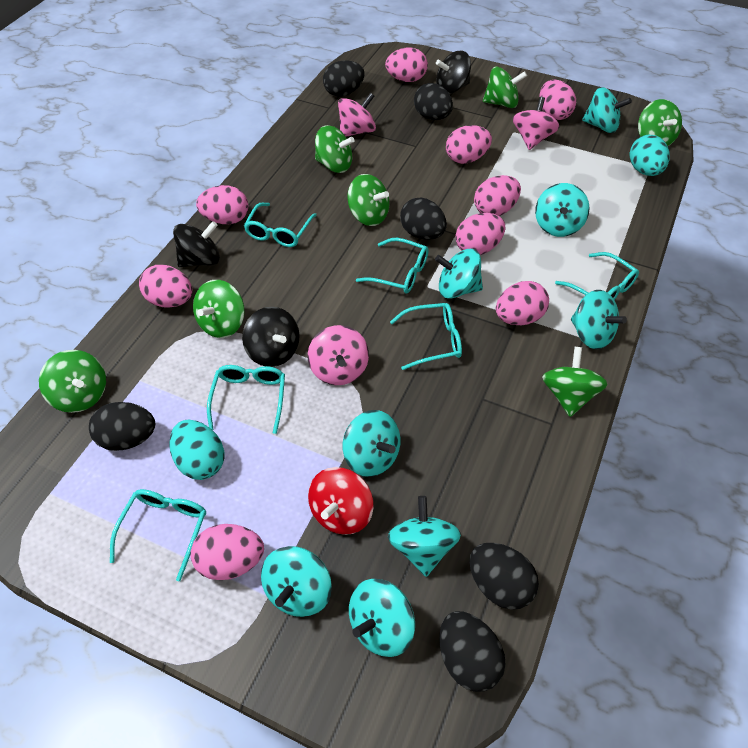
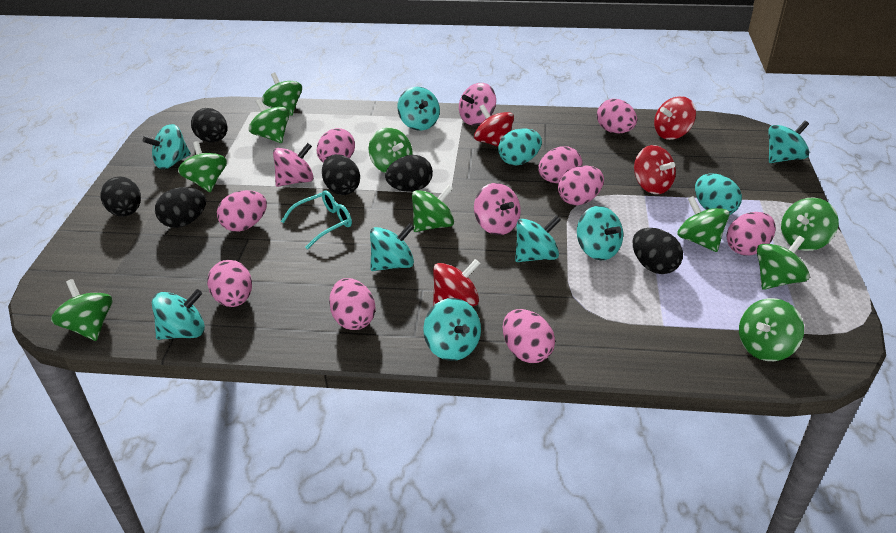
black spinning top: [173,221,220,267] [242,307,300,367] [436,51,471,94] = 3 -> none = 0
green spinning top: [39,350,106,413] [193,280,245,338] [315,125,354,173] [347,174,389,226] [483,66,527,108] [542,347,608,417] [638,99,682,146] = 7 -> [51,279,113,341] [178,141,227,192] [249,99,290,143] [262,73,302,116] [369,128,413,173] [412,185,454,232] [677,196,730,252] [739,298,804,361] [757,236,810,290] [781,197,839,251] = 10
red spinning top: [308,467,373,535] = 1 -> [433,259,480,306] [474,104,514,147] [634,145,676,194] [654,96,696,140] = 4
turquoise glasses: [110,489,206,581] [207,365,285,434] [244,203,317,247] [356,238,429,293] [390,303,462,370] [555,252,639,300] = 6 -> [281,190,352,249] = 1

